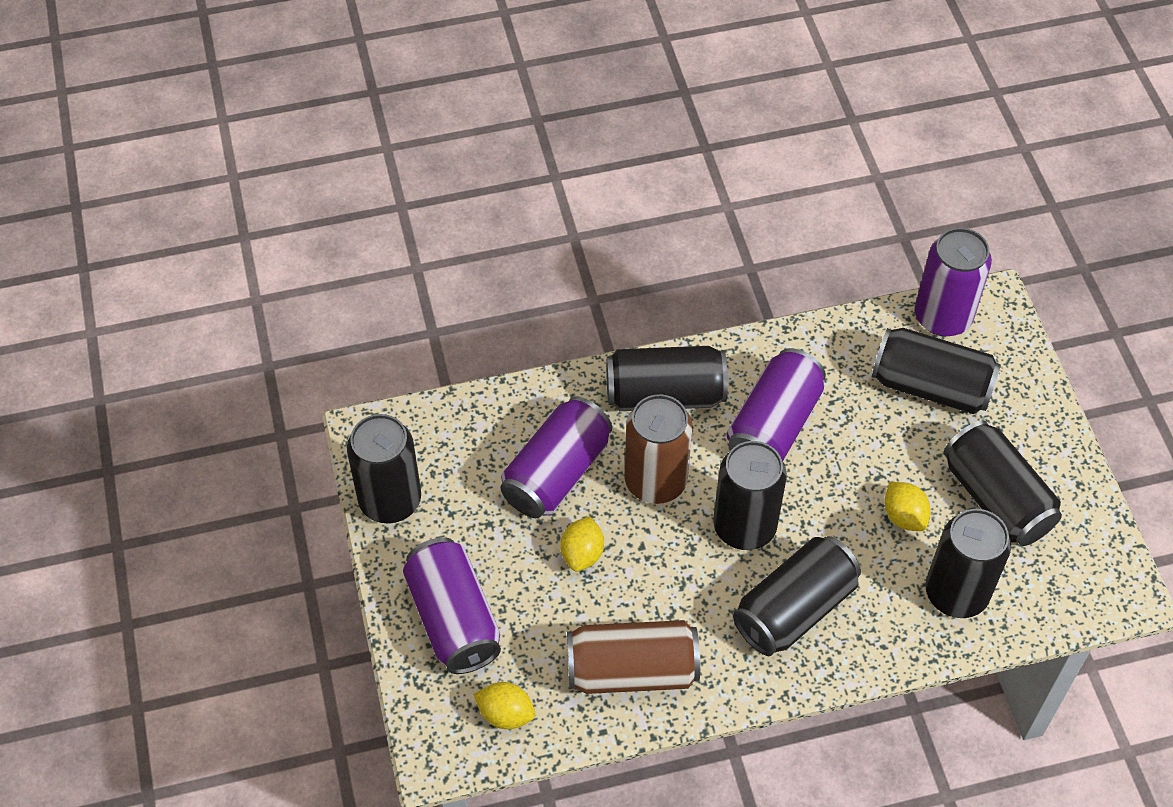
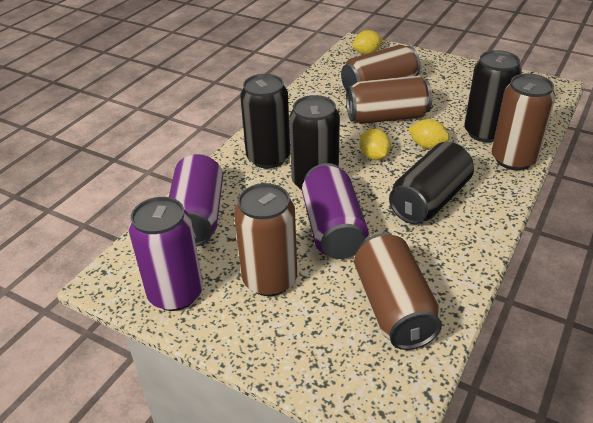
black can: [347,414,421,523] [606,346,728,411] [713,441,787,550] [733,536,861,656] [872,328,1001,414] [925,509,1011,618] [944,420,1062,546] = 7 -> [240,74,290,168] [289,95,340,190] [389,142,474,224] [464,50,522,143] = 4
brown can: [567,620,700,694] [625,394,693,504] = 2 -> [234,183,297,296] [341,45,421,90] [346,75,432,124] [354,233,442,350] [492,74,556,170] = 5
purple can: [403,537,501,674] [501,396,612,518] [727,348,826,461] [915,228,992,336] = 4 -> [129,197,203,311] [169,154,223,246] [302,163,368,259] = 3

